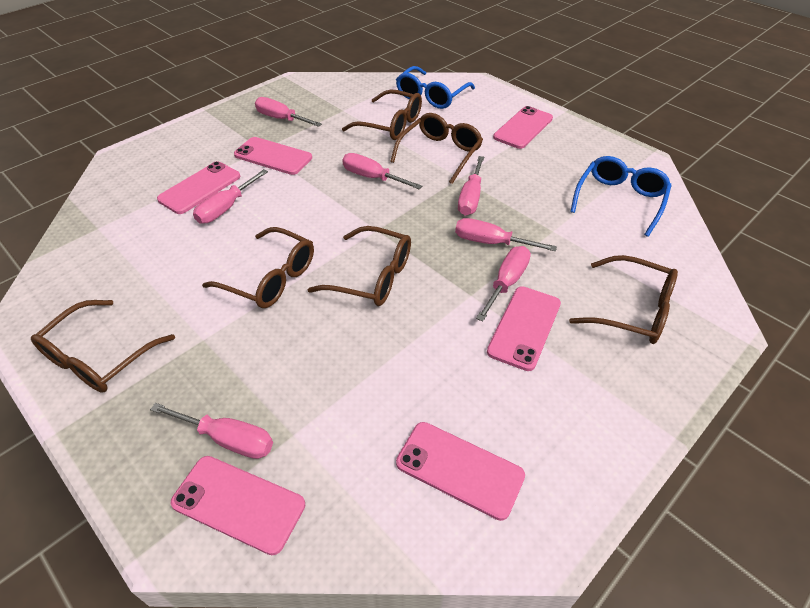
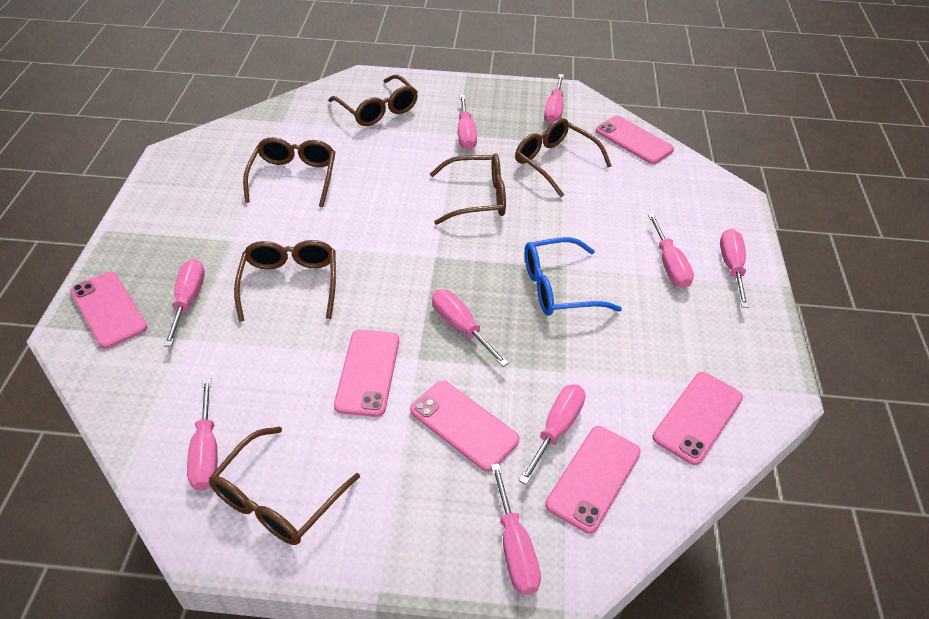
blue glasses: [396,66,475,109] [570,156,672,237] = 2 -> [525,237,622,316] = 1
pink screwdriver: [150,403,273,459] [193,169,268,224] [255,97,322,127] [342,153,422,189] [455,218,557,251] [458,156,484,215] [476,246,531,322] = 7 -> [164,259,205,346] [187,378,218,491] [432,290,509,367] [458,95,477,150] [491,463,541,595] [519,384,585,485] [544,74,564,124] [648,213,694,288] [720,229,749,308] = 9

